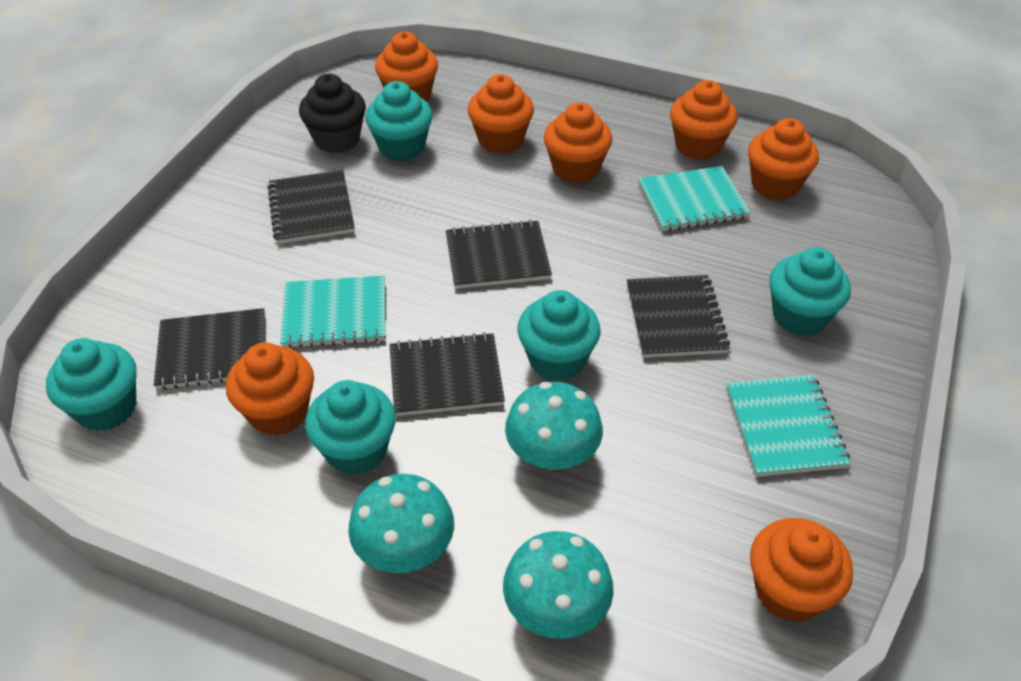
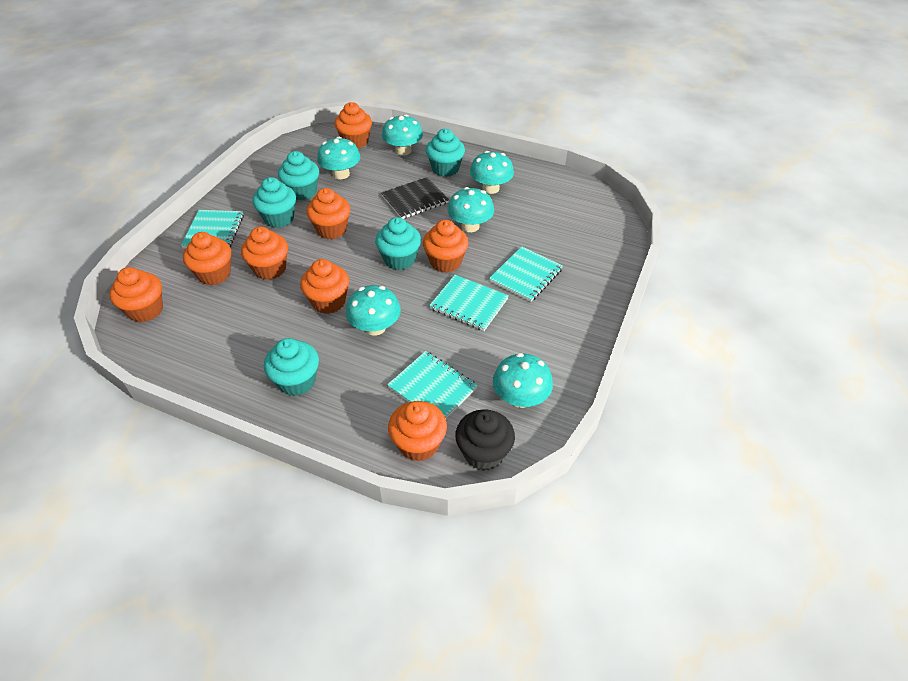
black notebook: [154,308,265,390] [267,170,355,244] [389,332,505,416] [446,220,552,289] [627,275,730,358] = 5 -> [381,177,449,219] = 1
orange cupcake: [226,343,314,436] [375,32,438,102] [468,74,534,154] [544,102,612,184] [670,80,737,160] [748,118,819,200] [750,518,853,622] = 7 -> [109,267,163,322] [183,232,231,285] [241,227,288,280] [300,259,349,314] [306,188,350,239] [335,102,372,149] [388,401,447,462] [423,220,469,273] = 8
turquoise mushroom: [348,474,454,573] [503,531,613,639] [505,382,603,470] = 3 -> [317,137,360,179] [346,285,401,336] [382,114,423,156] [447,187,494,232] [470,151,514,194] [493,353,553,408] = 6
turquoise notebook: [280,276,386,348] [638,166,750,231] [726,375,851,477] = 3 -> [181,210,244,249] [387,351,478,419] [429,275,509,331] [489,246,563,302] = 4

